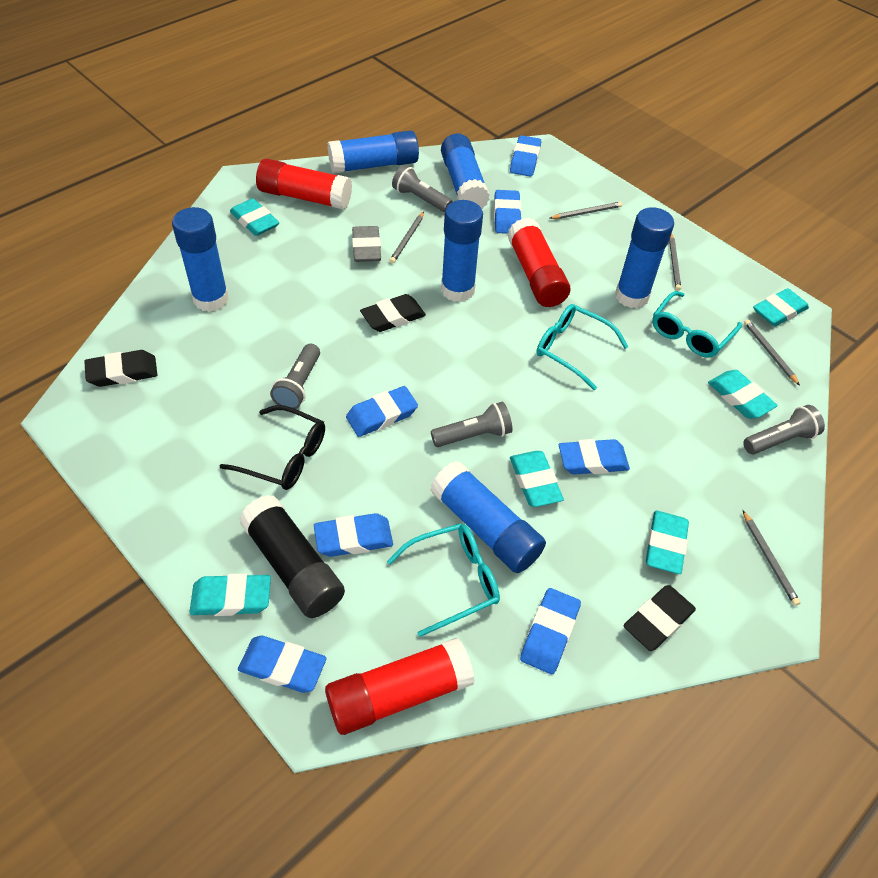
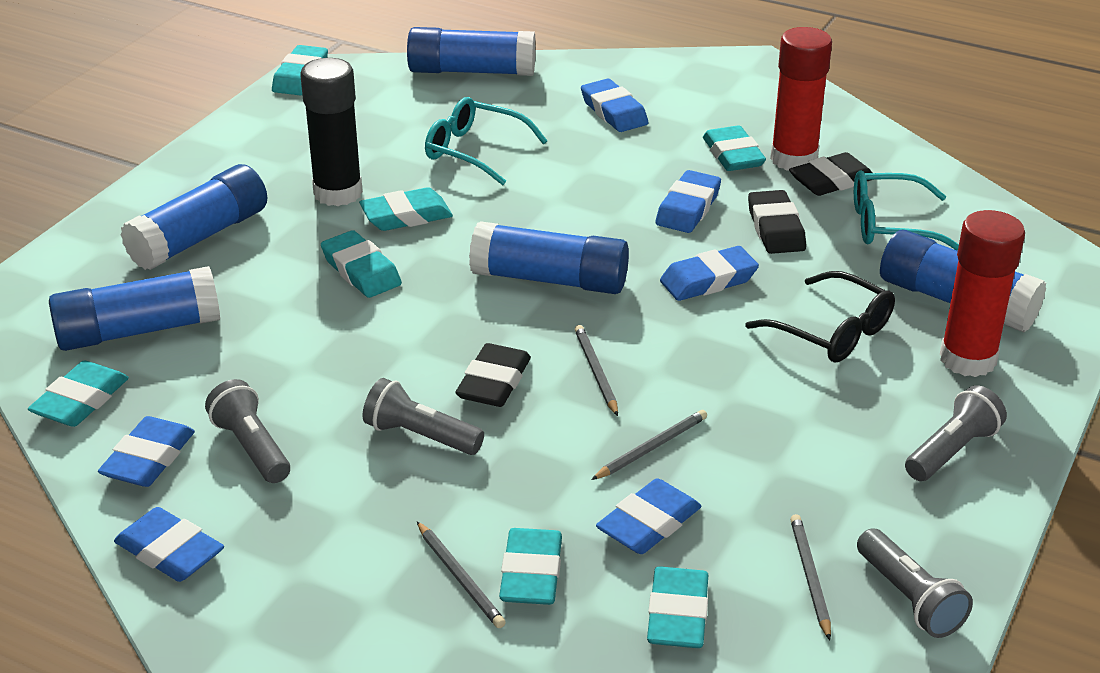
blue eraser: [238,636,327,693] [314,513,393,557] [346,386,418,437] [494,190,522,234] [510,135,541,177] [520,588,581,674] [559,439,630,475] = 7 -> [98,416,195,487] [114,507,224,582] [581,79,648,132] [596,478,702,554] [655,170,721,233] [660,246,759,301] = 6
blue glue stick: [172,207,229,312] [328,131,419,174] [430,461,546,573] [441,133,490,209] [441,200,483,302] [615,207,674,308] = 6 -> [49,266,220,351] [120,164,267,270] [407,27,536,76] [469,221,629,294] [880,230,1046,333] = 5
grey eraser: [352,226,381,262] = 1 -> none = 0
grey pencil: [389,212,424,263] [550,202,622,219] [669,233,681,291] [743,510,801,606] [744,320,800,385] = 5 -> [417,521,506,628] [575,325,618,416] [591,410,707,480] [790,514,831,640] = 4
red glue stick: [256,159,352,210] [325,638,475,735] [507,218,571,307] = 3 -> [770,27,832,171] [940,210,1025,377] = 2
turquoise eraser: [189,573,271,616] [230,198,279,236] [510,451,564,507] [646,511,689,574] [708,370,778,419] [753,288,809,327] = 6 -> [28,361,129,427] [272,45,328,96] [321,230,402,298] [359,187,453,231] [499,528,562,605] [647,566,708,648] [703,125,766,171] = 7
turquoise glasses: [387,523,500,637] [536,304,629,390] [652,291,742,358] = 3 -> [425,97,548,185] [854,170,959,251] = 2

